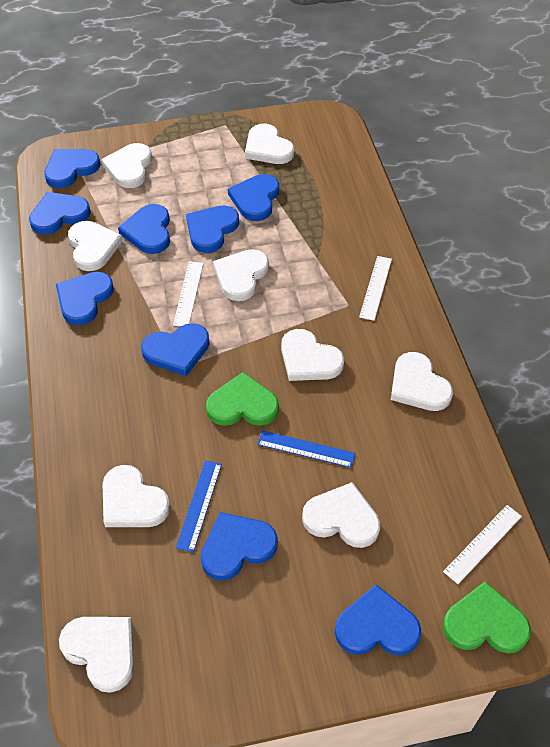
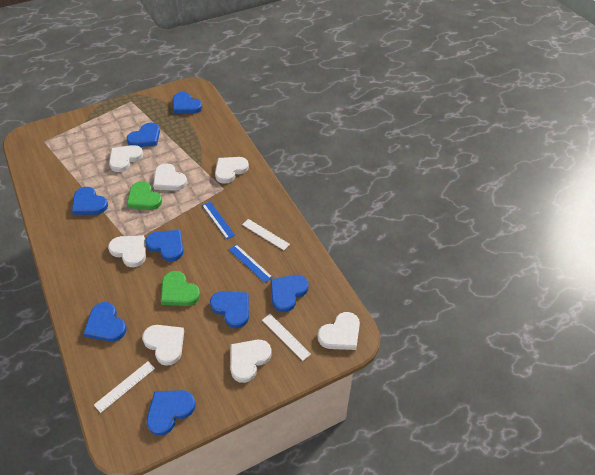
blue heart: [29,192,91,235] [44,149,100,188] [56,272,114,325] [118,204,170,254] [141,323,210,376] [186,205,239,253] [201,512,278,580] [228,174,279,221] [335,584,421,656] = 9 -> [72,187,108,215] [83,302,127,342] [127,122,160,147] [145,230,184,262] [147,390,196,436] [173,92,202,114] [210,291,249,328] [271,275,308,312] = 8
white heart: [59,617,134,693] [68,221,123,271] [101,143,152,188] [102,465,170,527] [213,249,269,301] [245,124,294,164] [281,329,344,381] [302,482,380,548] [391,352,453,411] = 9 -> [108,235,146,267] [109,145,143,172] [142,325,184,366] [153,163,187,191] [215,157,249,184] [230,340,272,383] [318,312,360,350] = 7

